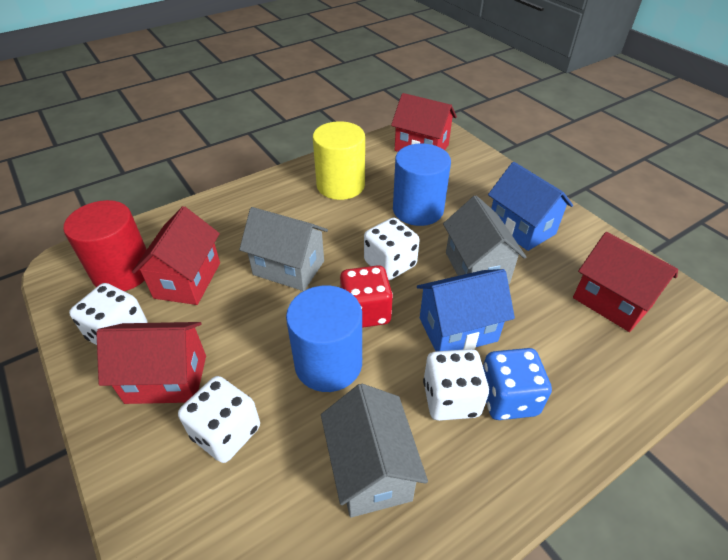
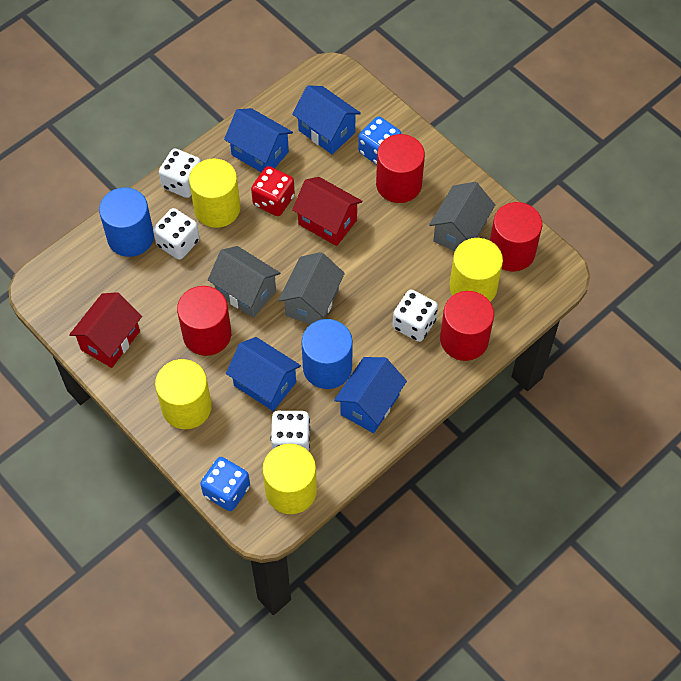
blue dice: [483,348,552,420] = 1 -> [200,457,250,511] [358,116,401,165] = 2
blue house: [417,269,515,351] [488,162,573,251] = 2 -> [224,108,293,172] [226,337,301,411] [292,85,361,154] [334,357,407,433] = 4
red cylinder: [63,200,147,291] = 1 -> [177,286,231,356] [376,134,425,203] [440,291,494,361] [490,202,542,272] = 4
red house: [96,322,206,404] [132,206,220,305] [391,93,457,152] [573,232,678,332] = 4 -> [69,292,142,368] [292,177,363,246] = 2
yellow cylinder: [313,121,365,200] = 1 -> [155,359,212,429] [189,158,240,228] [262,444,317,514] [450,238,503,302] = 4

